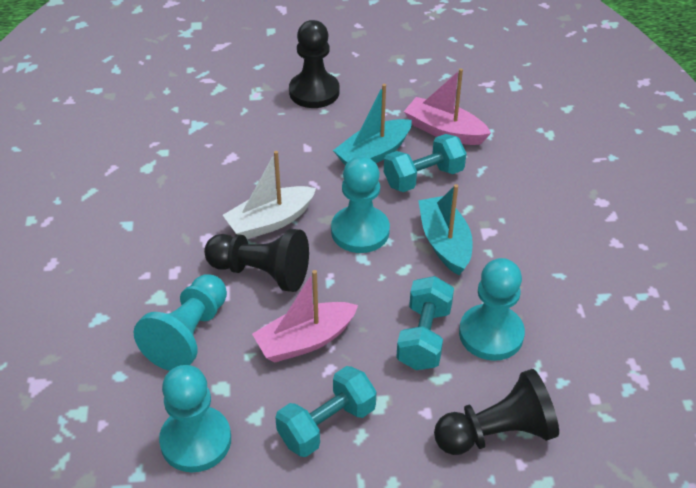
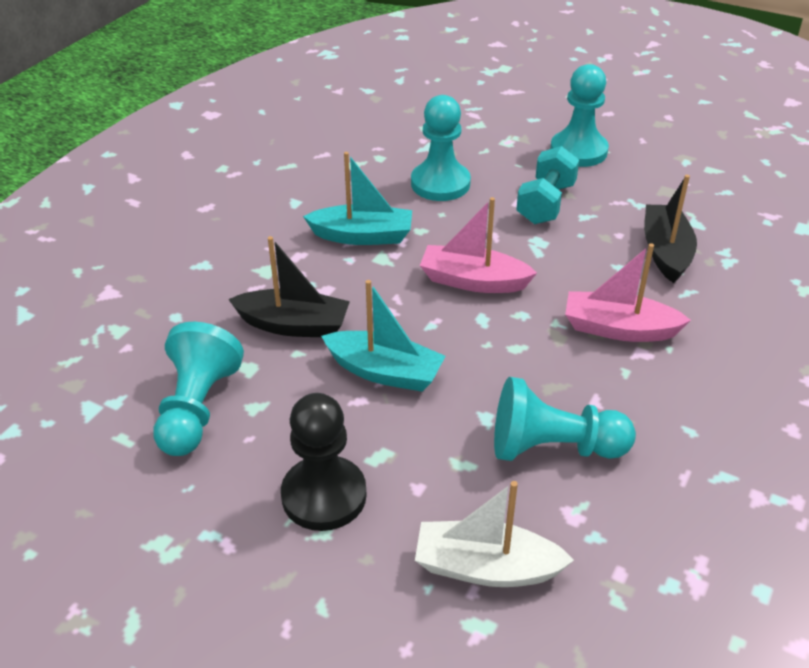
black boat: none = 0 -> [228,236,350,337] [644,175,697,283] = 2
black pawn: [204,229,309,292] [289,20,339,108] [434,369,559,455] = 3 -> [281,393,367,531] = 1
turquoise dumbbell: [275,366,377,457] [384,134,466,192] [396,276,454,370] = 3 -> [516,146,579,224] = 1

